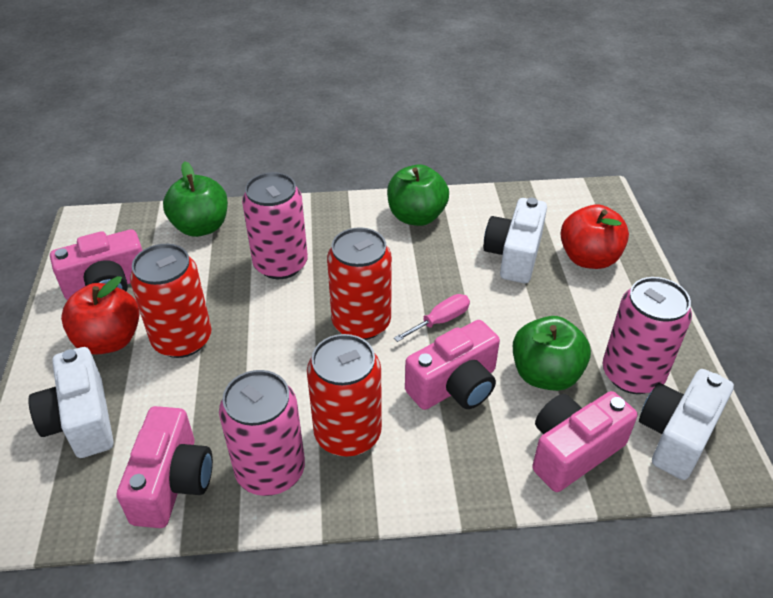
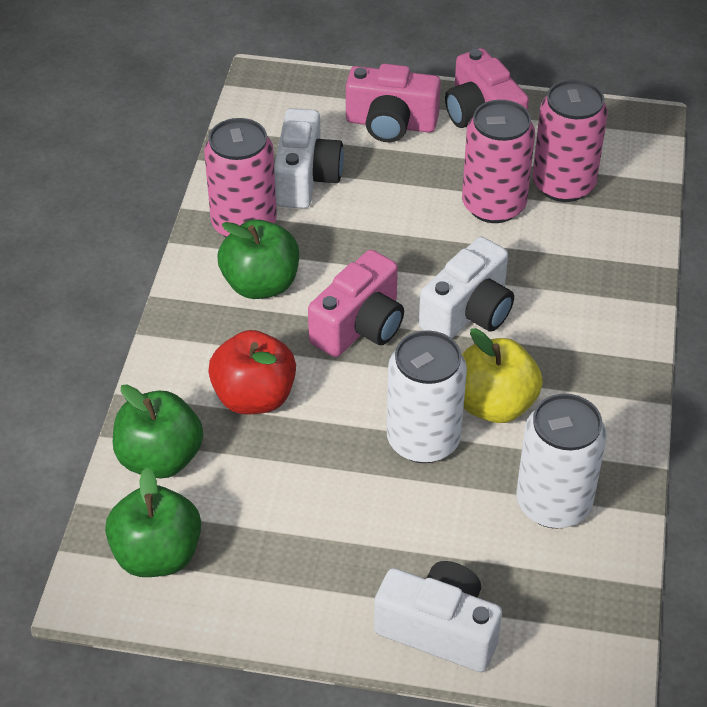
pink camera: [50,229,142,300] [117,406,213,528] [405,320,500,410] [532,391,637,492] = 4 -> [308,250,404,357] [346,63,441,142] [445,48,529,128] = 3
pink screwdriver: [394,294,470,342] = 1 -> none = 0
red apple: [61,276,139,354] [560,204,629,269] = 2 -> [208,330,296,414] = 1
red can: [130,244,212,358] [307,334,382,456] [327,227,392,340] = 3 -> none = 0
white can: none = 0 -> [386,330,467,463] [516,394,606,528] = 2
yellow apple: none = 0 -> [462,328,543,423] = 1

